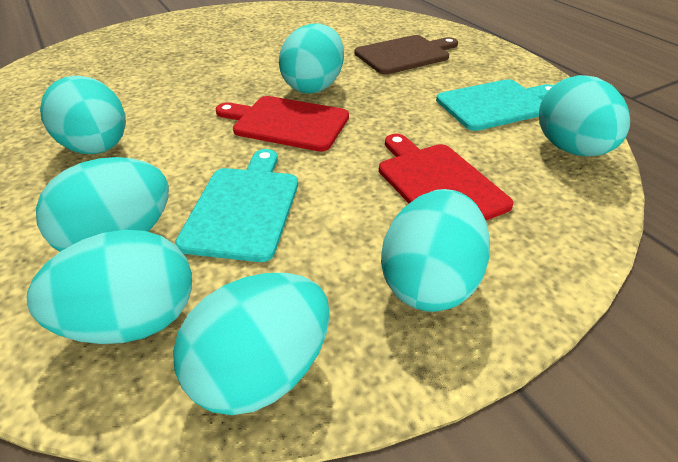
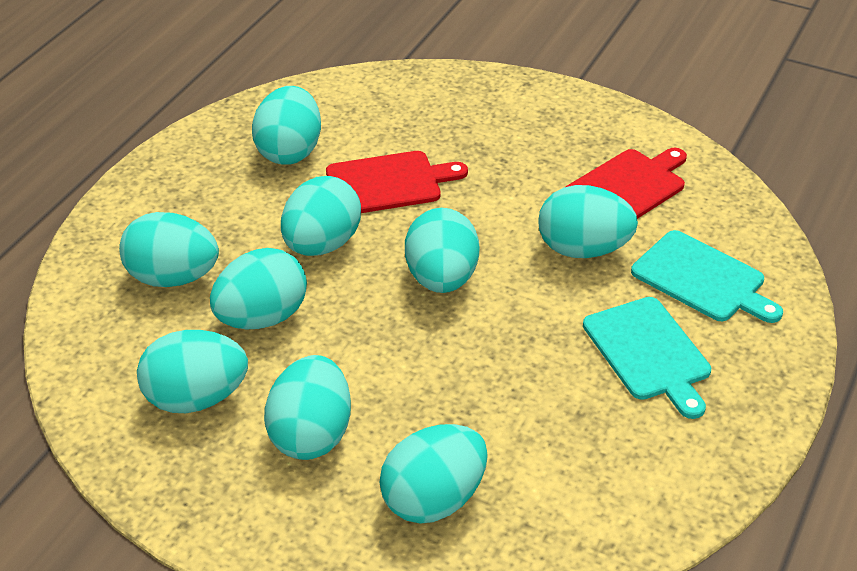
brown cutting board: [355,35,458,75] = 1 -> none = 0
turquoise egg: [27,230,192,344] [36,157,169,252] [40,76,126,154] [173,273,330,415] [279,24,344,94] [381,189,490,312] [539,75,630,156] = 7 -> [119,212,219,287] [137,330,248,413] [210,248,307,330] [252,86,321,165] [264,355,351,460] [281,176,361,256] [379,424,488,524] [405,208,479,293] [538,185,638,258] = 9

